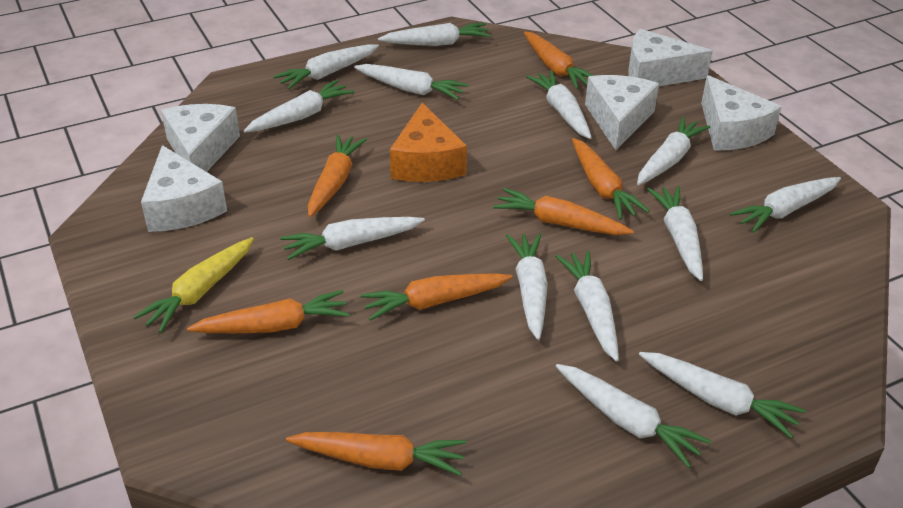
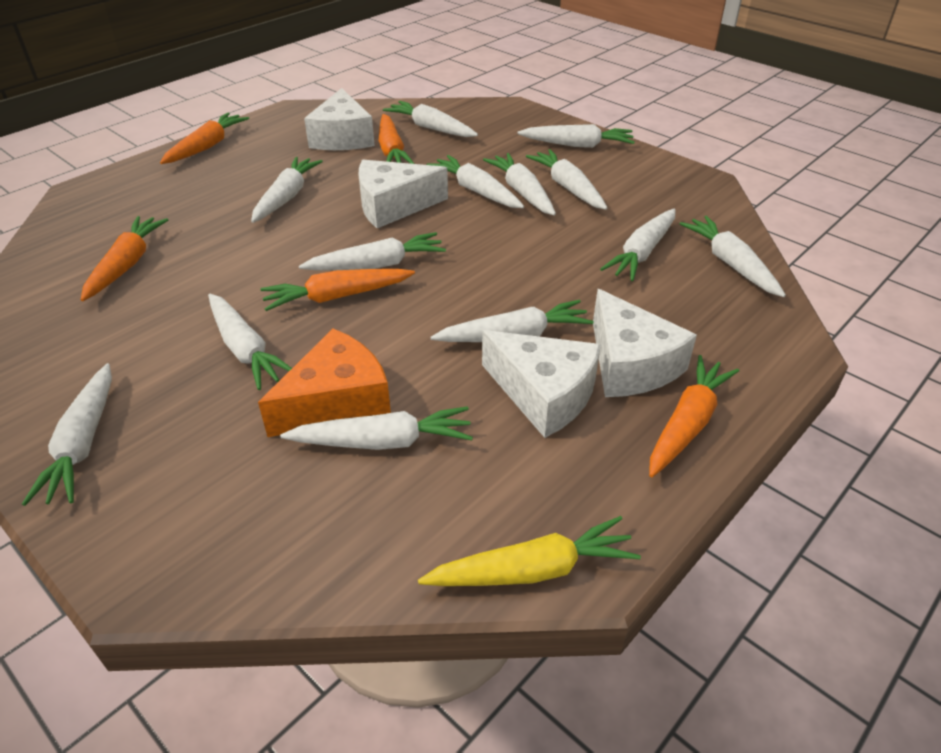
orange carrot: [187,290,350,333] [286,432,466,476] [308,134,367,217] [360,273,513,321] [493,188,634,235] [524,31,593,89] [572,138,650,220] = 7 -> [81,216,168,301] [160,113,249,164] [261,269,415,311] [379,114,414,164] [649,355,739,477] = 5
white cheese: [141,145,227,232] [161,104,240,172] [585,75,659,150] [629,29,713,86] [701,75,782,151] = 5 -> [304,88,375,150] [358,160,448,228] [482,330,601,438] [593,289,697,397] = 4

